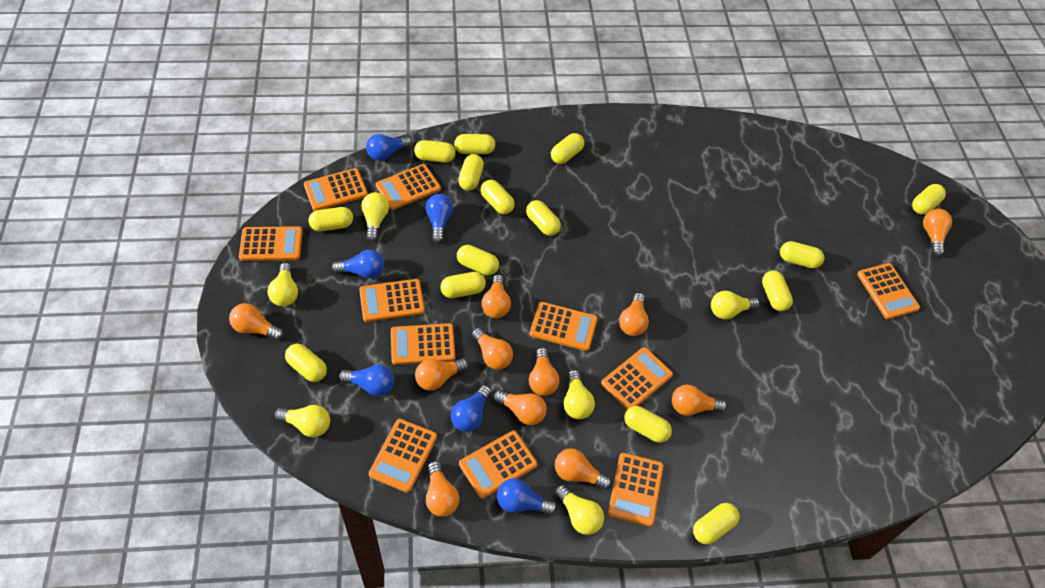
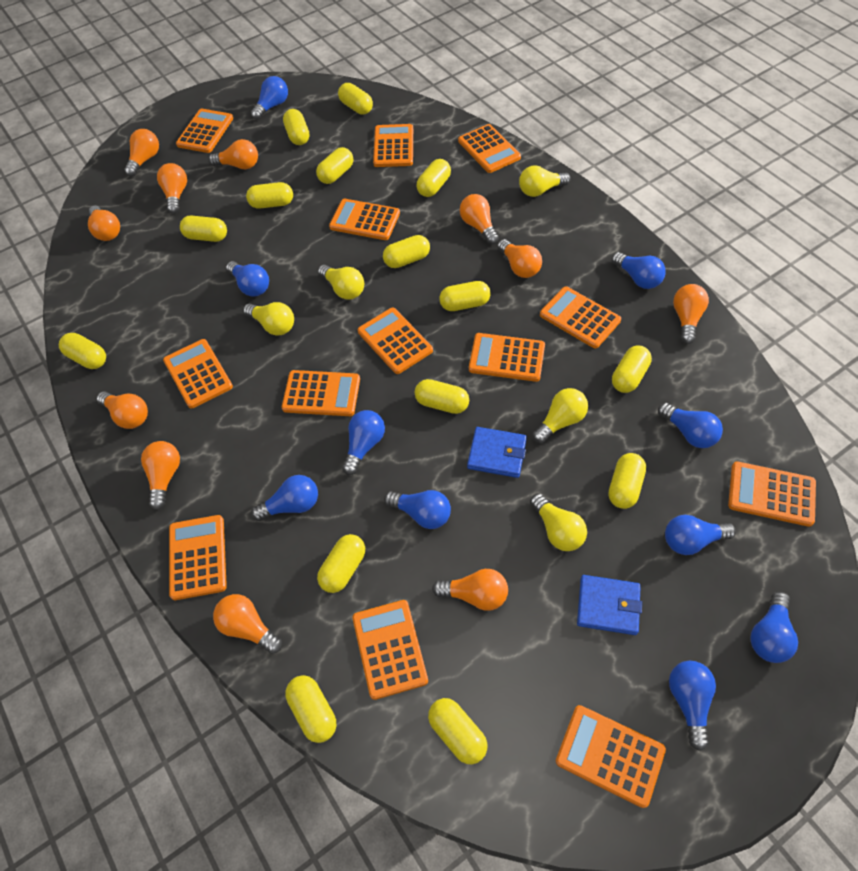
blue light bulb: [331,249,384,278] [339,365,394,396] [366,134,412,161] [426,194,453,243] [451,385,491,432] [497,479,557,515] = 6 -> [226,261,269,296] [251,76,288,120] [251,475,318,521] [342,410,385,475] [384,490,451,529] [612,252,666,289] [658,403,723,448] [665,515,736,555] [669,661,716,751] [751,592,798,663] = 10
blue wallet: none = 0 -> [467,427,527,478] [577,575,642,635] = 2
orange calculator: [239,226,303,261] [304,168,368,211] [359,279,425,322] [369,419,437,493] [376,164,441,210] [391,323,455,365] [459,430,538,499] [530,302,598,351] [601,347,673,410] [608,453,664,527] [857,263,920,319] = 11 -> [163,339,233,409] [169,515,227,600] [176,109,233,153] [282,370,360,416] [329,199,400,240] [352,600,428,700] [358,308,433,374] [373,124,413,167] [458,124,521,173] [469,333,545,382] [540,286,621,348] [556,705,666,808] [728,461,816,527] = 13
yellow light bulb: [268,263,298,306] [274,405,330,437] [361,192,389,242] [555,484,604,535] [564,370,595,419] [711,291,760,319] = 6 -> [243,302,294,336] [318,265,364,300] [519,165,571,197] [530,494,587,551] [532,388,588,443] = 5

